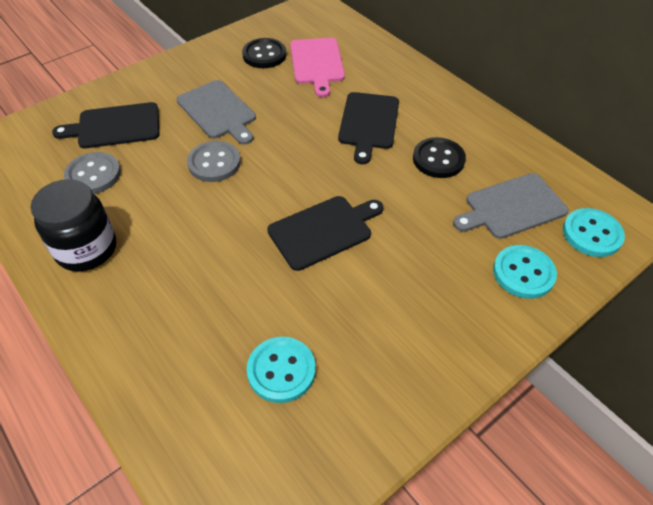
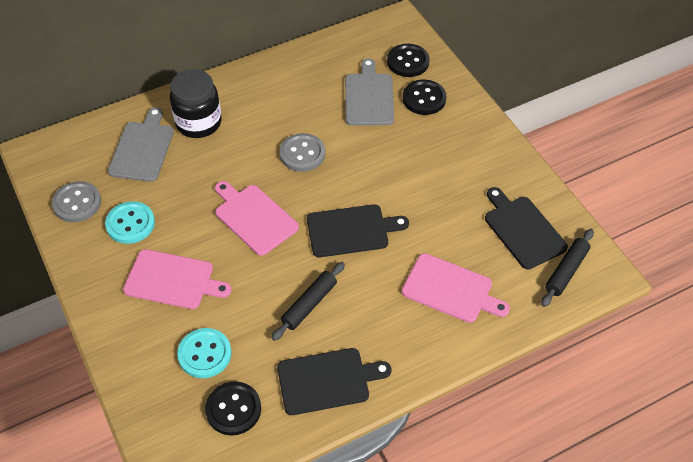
black button: [242,38,286,68] [413,137,466,178] = 2 -> [205,381,261,435] [387,44,430,77] [403,80,447,115] = 3
black rolling pin: none = 0 -> [272,262,345,341] [541,229,594,307] = 2
pink cutting board: [290,38,345,97] = 1 -> [123,249,231,309] [215,181,299,256] [402,253,510,323] = 3
turquoise button: [247,337,316,403] [493,245,557,299] [563,208,625,257] = 3 -> [105,201,155,244] [177,328,232,378] = 2

